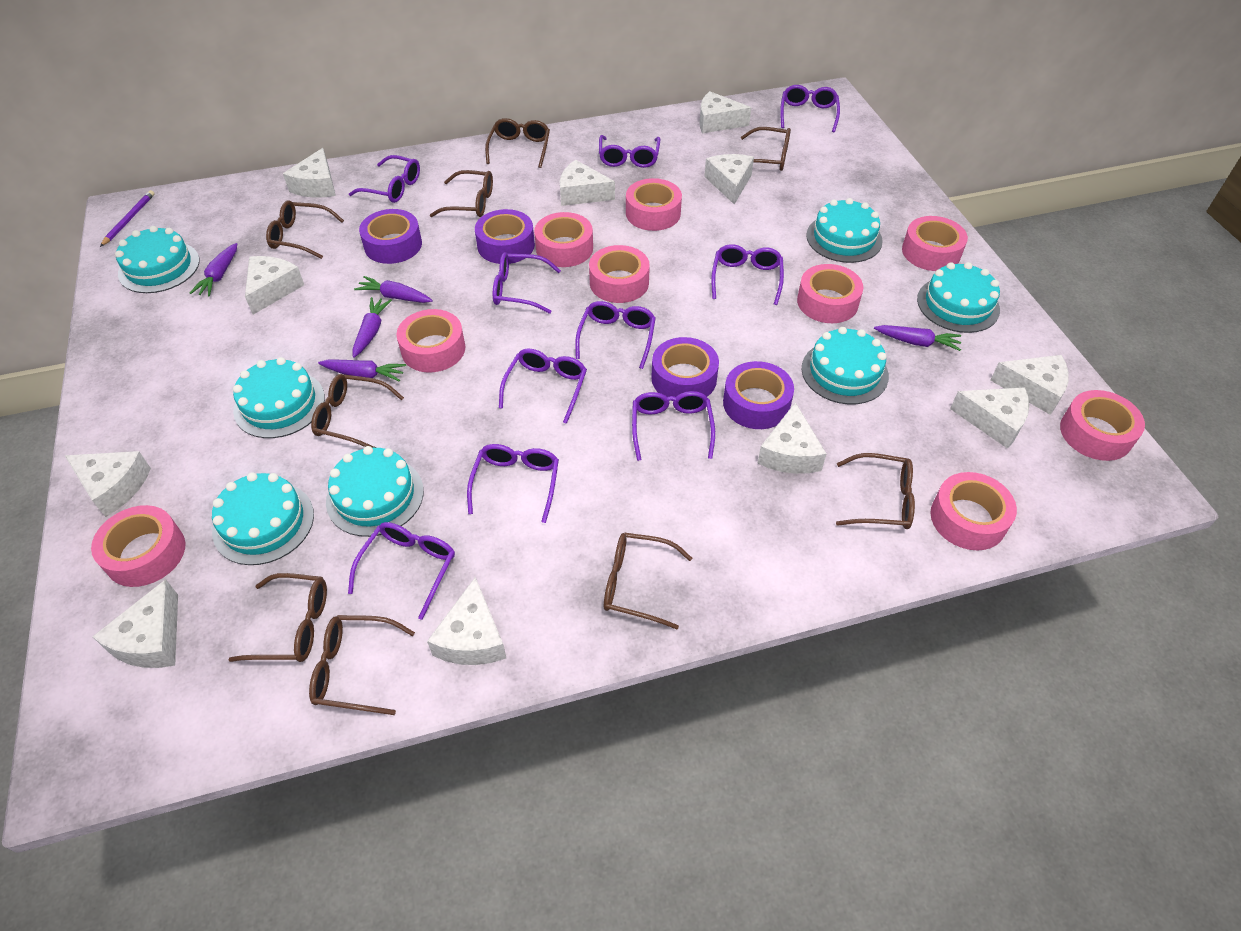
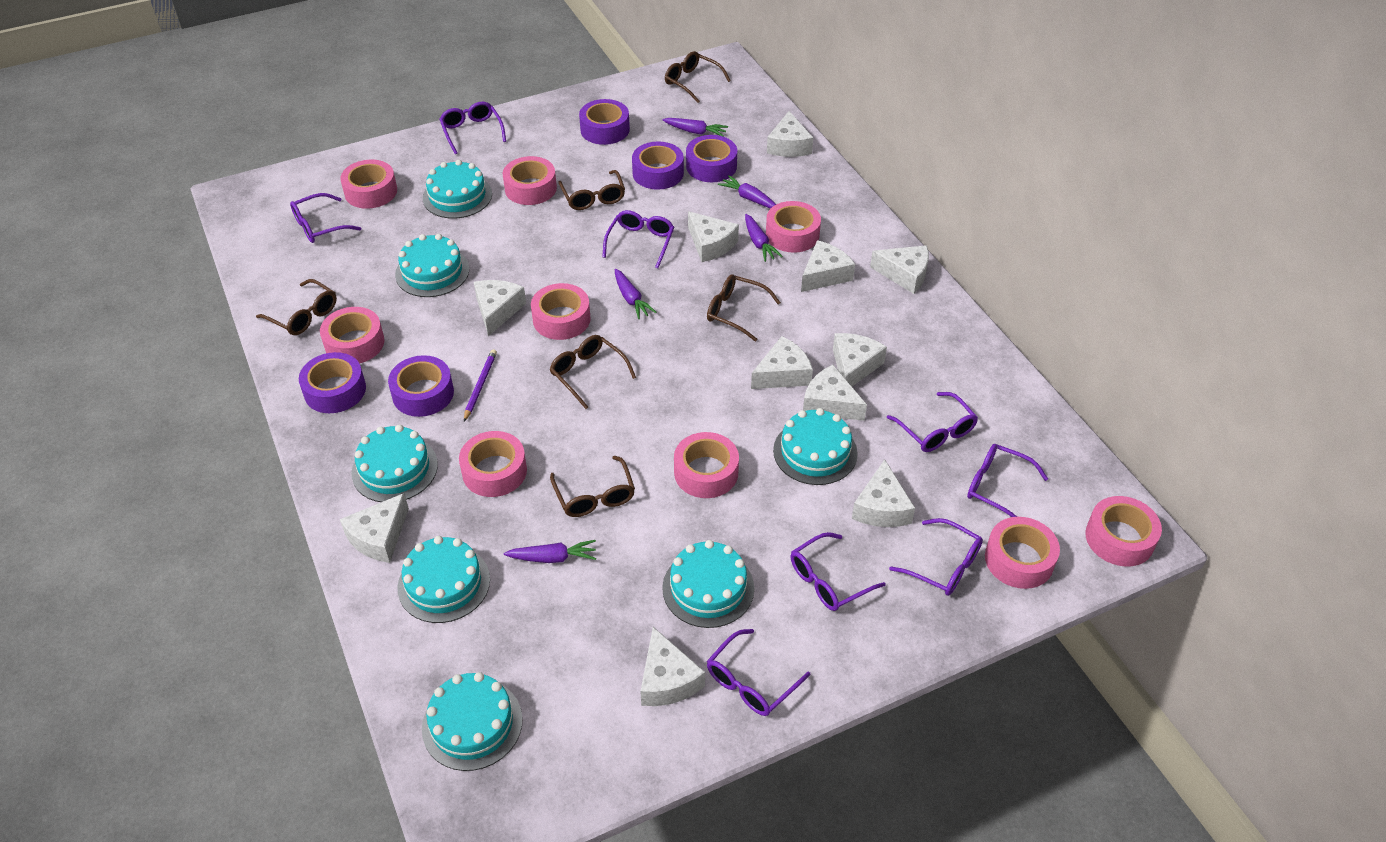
brown glasses: [229,573,327,662] [266,200,344,259] [309,615,415,715] [311,374,404,448] [430,170,493,217] [485,118,550,168] [604,533,692,629] [741,127,791,171] [836,453,915,529] = 9 -> [256,279,337,335] [549,335,636,409] [550,456,635,517] [558,170,625,210] [665,51,731,103] [707,274,781,342] = 6
purple glasses: [348,522,455,620] [349,155,420,203] [467,444,559,523] [493,252,561,314] [499,348,587,424] [575,301,656,369] [599,135,660,168] [632,391,715,461] [711,244,784,305] [780,85,840,132] = 10 -> [290,193,361,243] [439,101,506,154] [603,210,674,268] [707,629,810,716] [791,532,886,611] [887,392,978,452] [889,518,983,596] [967,444,1048,517] = 8
purple tape: [359,209,422,264] [475,209,535,264] [651,337,719,401] [723,361,794,429] = 4 -> [299,352,366,413] [388,355,454,417] [579,99,630,145] [632,141,684,190] [686,135,737,182] = 5

